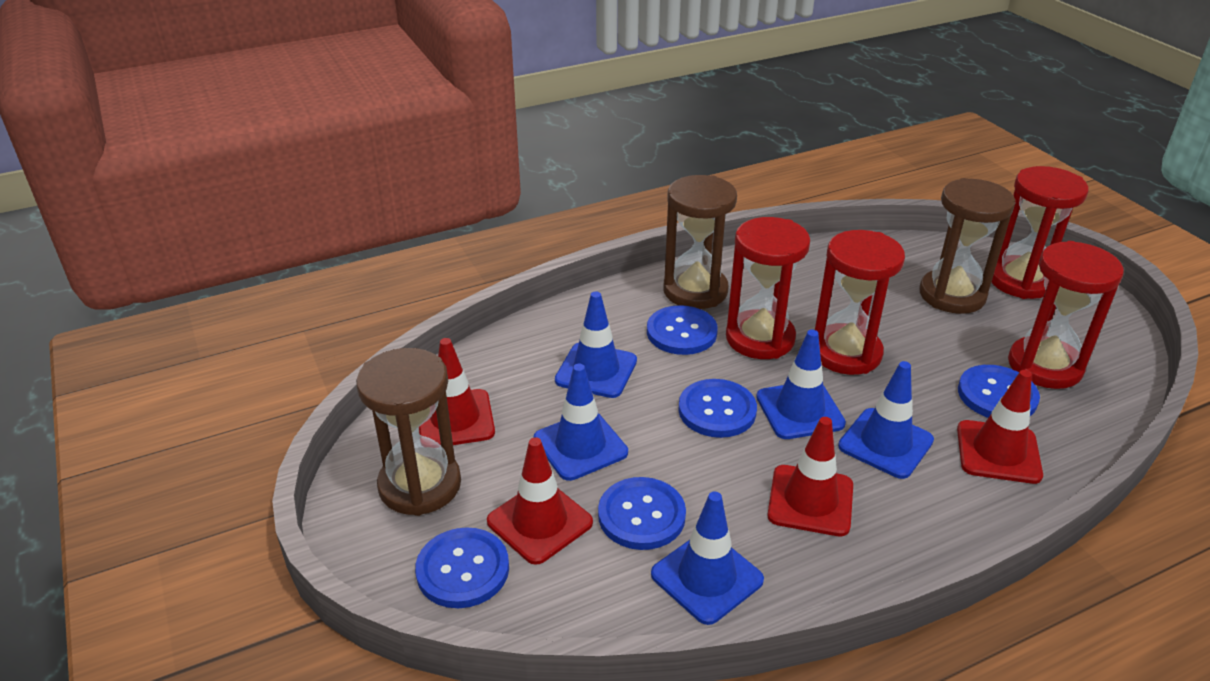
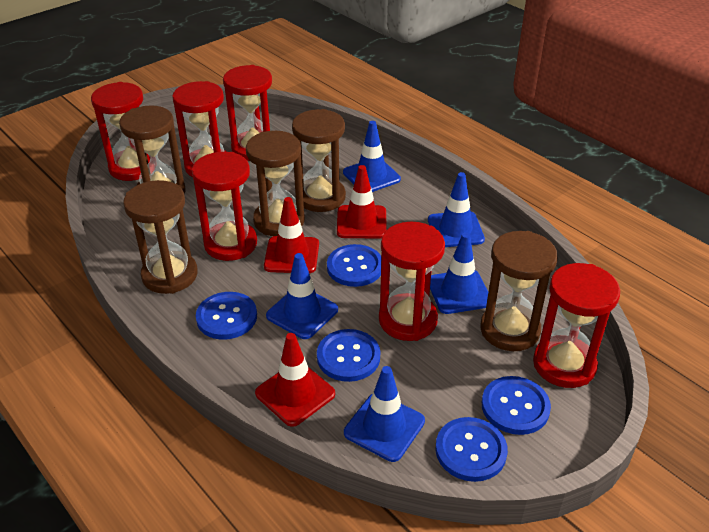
brown hourglass: [356,348,461,516] [663,175,737,309] [919,178,1016,314] = 3 -> [119,106,186,194] [123,180,198,294] [246,131,305,236] [292,109,346,212] [480,231,558,351] = 5
red hourglass: [726,217,810,359] [815,230,905,375] [992,166,1089,299] [1008,241,1124,389] = 4 -> [91,82,150,181] [172,81,227,177] [192,152,257,261] [223,65,272,161] [379,222,445,341] [533,263,620,388] = 6
red traffic cone: [419,338,495,445] [487,437,593,565] [767,417,853,536] [957,370,1043,484] = 4 -> [255,333,335,427] [264,197,319,273] [337,165,387,239] = 3

